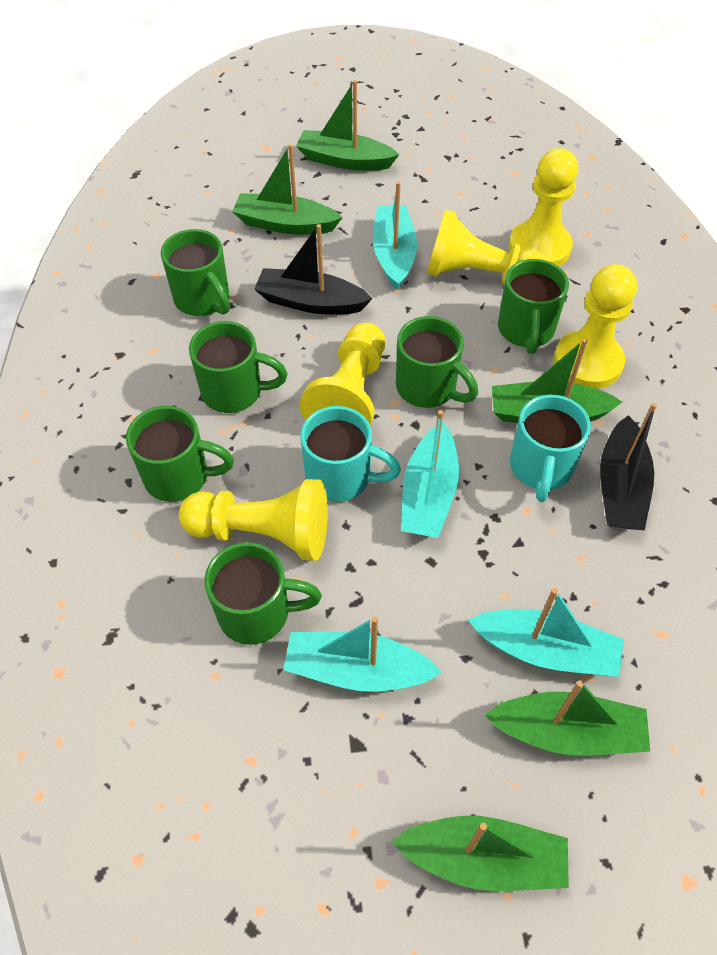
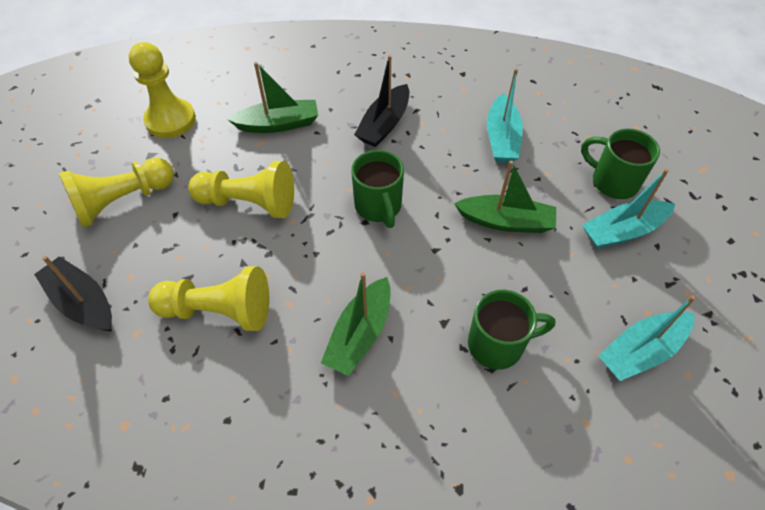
green boat: [232,144,343,235] [296,80,400,171] [391,816,569,891] [484,680,650,756] [492,339,622,423] = 5 -> [227,62,318,133] [321,272,391,376] [454,161,556,233] = 3
green mug: [126,406,234,502] [161,229,230,316] [189,321,288,413] [205,542,322,645] [396,316,478,408] [498,259,569,354] = 6 -> [351,150,404,228] [468,290,555,370] [581,128,660,199] = 3
turquoise boat: [283,616,442,692] [373,181,417,290] [401,410,459,538] [468,588,624,677] = 4 -> [487,68,523,163] [582,169,675,249] [598,295,696,381] = 3
turquoise mug: [300,406,401,502] [510,395,591,502] = 2 -> none = 0
yellow pawn: [179,479,328,561] [300,323,385,426] [426,209,547,284] [509,148,578,267] [554,264,637,389] = 5 -> [59,158,174,228] [129,42,196,138] [148,266,269,331] [188,161,294,218] = 4

